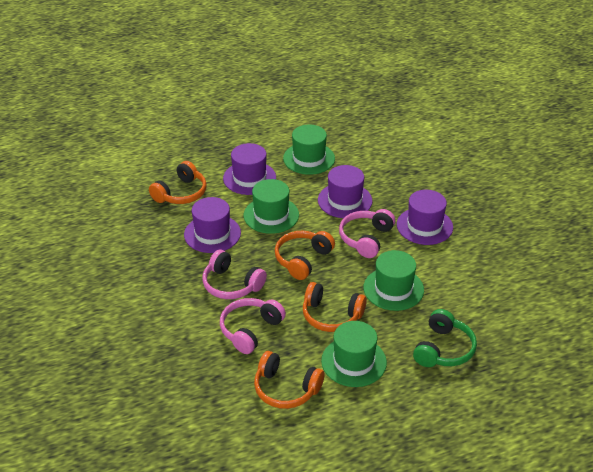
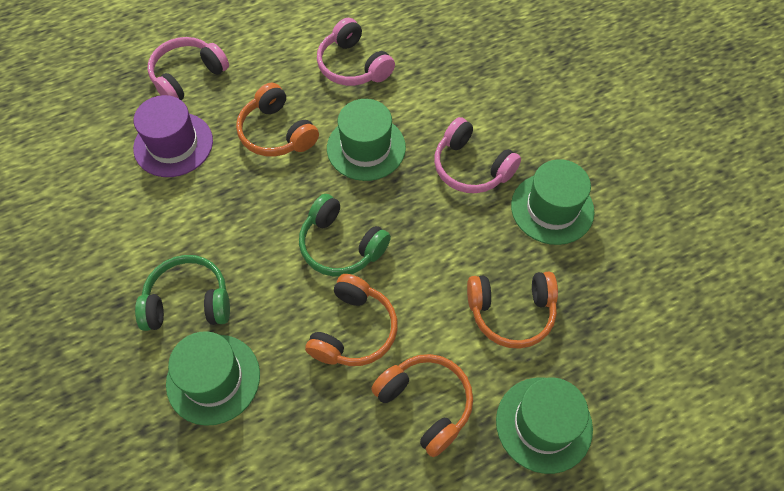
green headphones: [413,309,477,367] = 1 -> [135,255,230,331] [299,194,391,277] = 2
purple hat: [184,197,241,253] [223,143,276,195] [318,165,372,218] [397,190,453,245] = 4 -> [133,95,213,177] = 1

